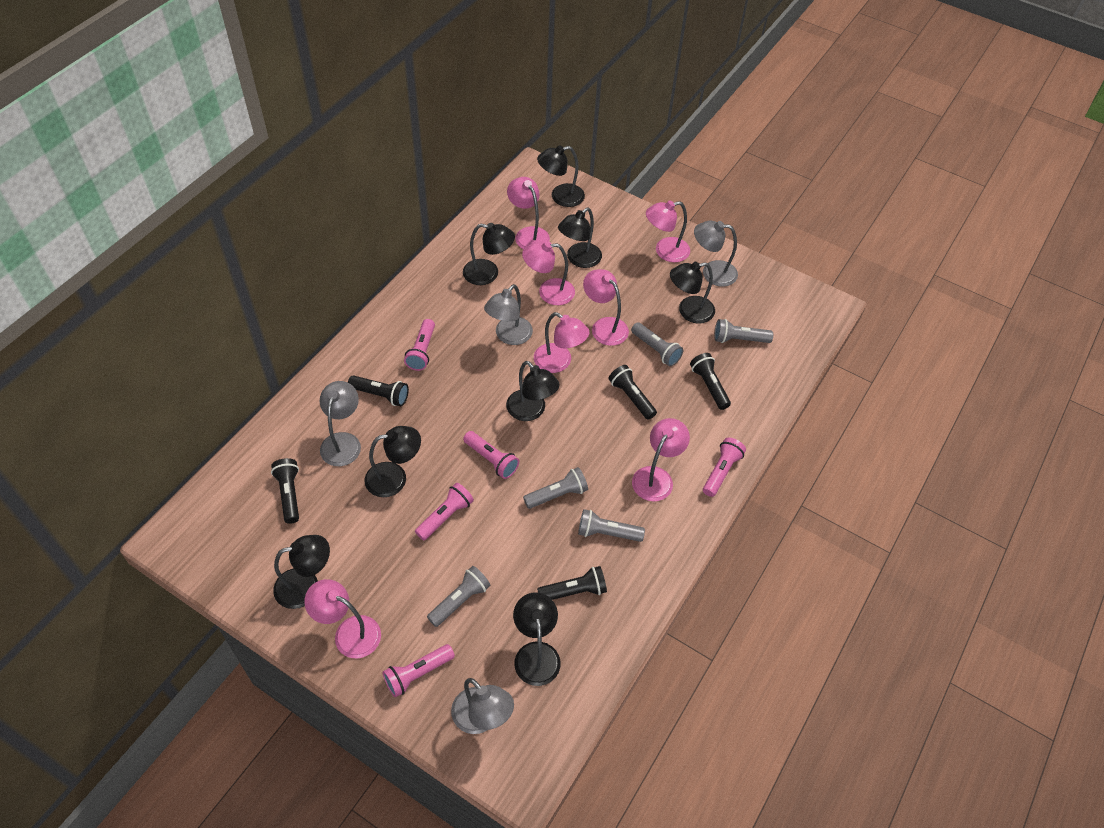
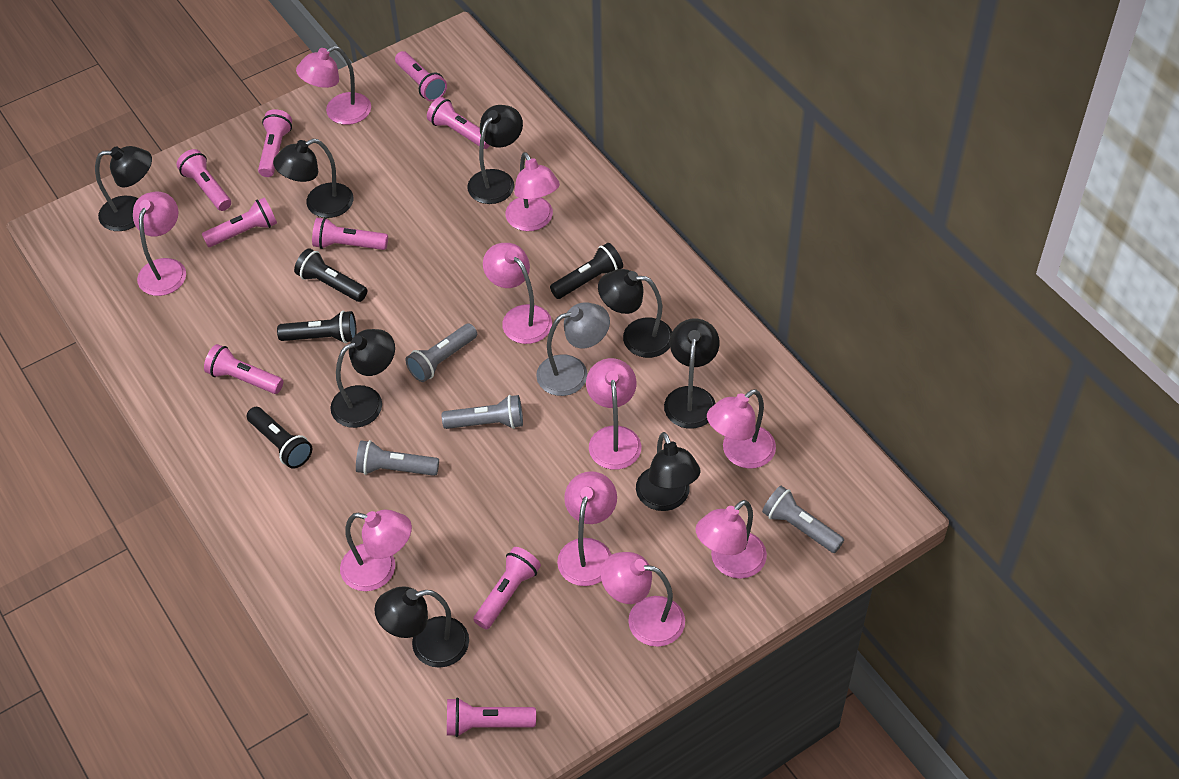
black flashlight: [271,458,299,524] [348,375,409,407] [537,566,607,600] [609,365,657,420] [690,353,731,410] = 5 -> [247,407,312,469] [277,311,357,343] [294,248,367,302] [550,243,623,299] = 4
grey flashlight: [427,566,490,627] [523,467,588,509] [578,509,645,542] [631,322,683,366] [714,319,773,343] = 5 -> [356,440,439,476] [405,323,477,382] [442,395,523,429] [762,486,844,553] = 4
grey lamp: [320,381,361,466] [451,678,514,734] [484,284,533,345] [694,221,738,287] = 4 -> [536,302,610,396] = 1
pink flashlight: [382,644,455,697] [404,319,435,371] [415,483,474,540] [463,431,519,479] [703,438,746,497] = 5 -> [176,149,231,211] [202,197,277,247] [204,344,283,394] [258,109,292,177] [312,217,388,250] [395,51,447,102] [427,97,490,149] [447,697,536,737] [473,547,541,629] = 9
pink lamp: [305,579,381,658] [507,177,550,249] [522,241,575,305] [534,312,589,373] [583,269,629,346] [632,418,690,502] [646,200,690,262] = 7 -> [133,192,186,296] [296,46,371,125] [340,510,412,591] [483,243,552,344] [505,152,560,231] [557,471,617,586] [586,358,641,470] [601,552,685,647] [695,500,767,579] [707,389,776,469] = 10

